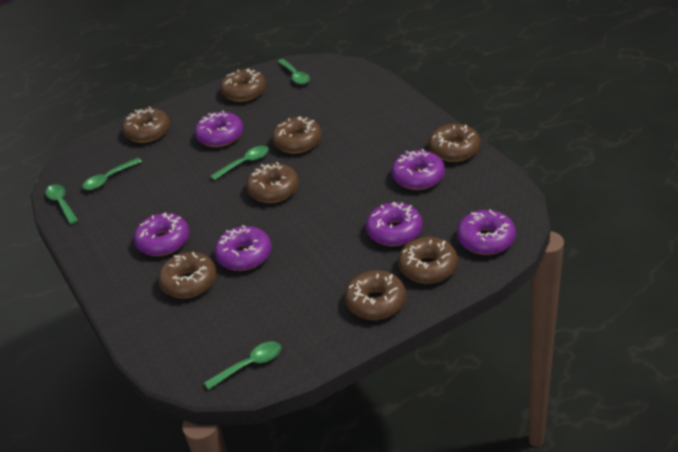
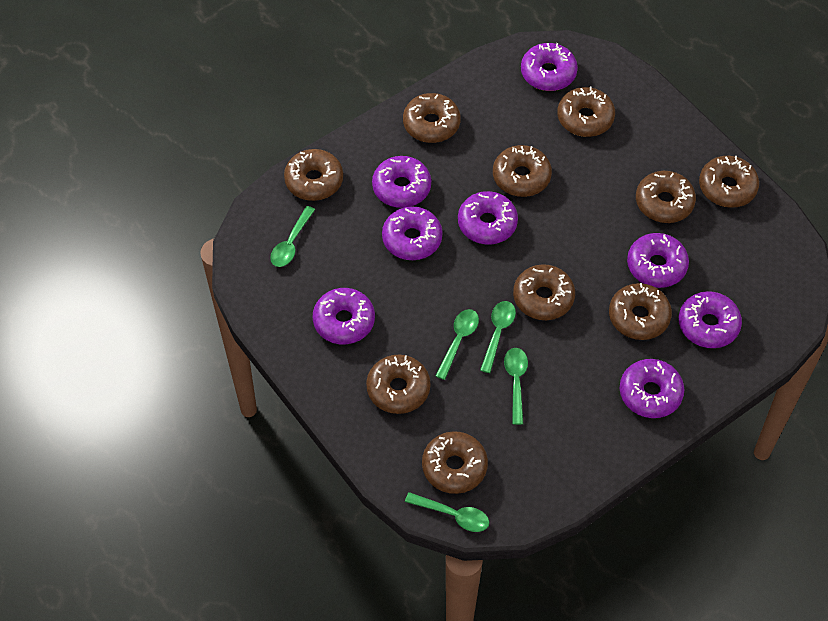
brown donut: [122,107,170,143] [158,252,217,298] [220,69,266,102] [246,162,299,203] [272,116,322,153] [344,270,406,320] [398,237,458,284] [428,124,480,162] = 8 -> [284,149,343,201] [366,355,431,414] [403,93,461,143] [422,431,488,494] [493,145,552,197] [513,264,575,320] [557,87,615,137] [609,283,672,340] [636,171,696,223] [699,156,759,208] = 10
purple donut: [134,213,189,256] [195,111,243,147] [214,225,272,271] [366,202,423,246] [392,149,445,190] [457,210,516,255] = 6 -> [313,288,375,344] [372,156,431,208] [382,206,443,260] [458,191,518,245] [521,43,578,91] [620,359,684,418] [627,233,689,288] [679,291,742,348] = 8

